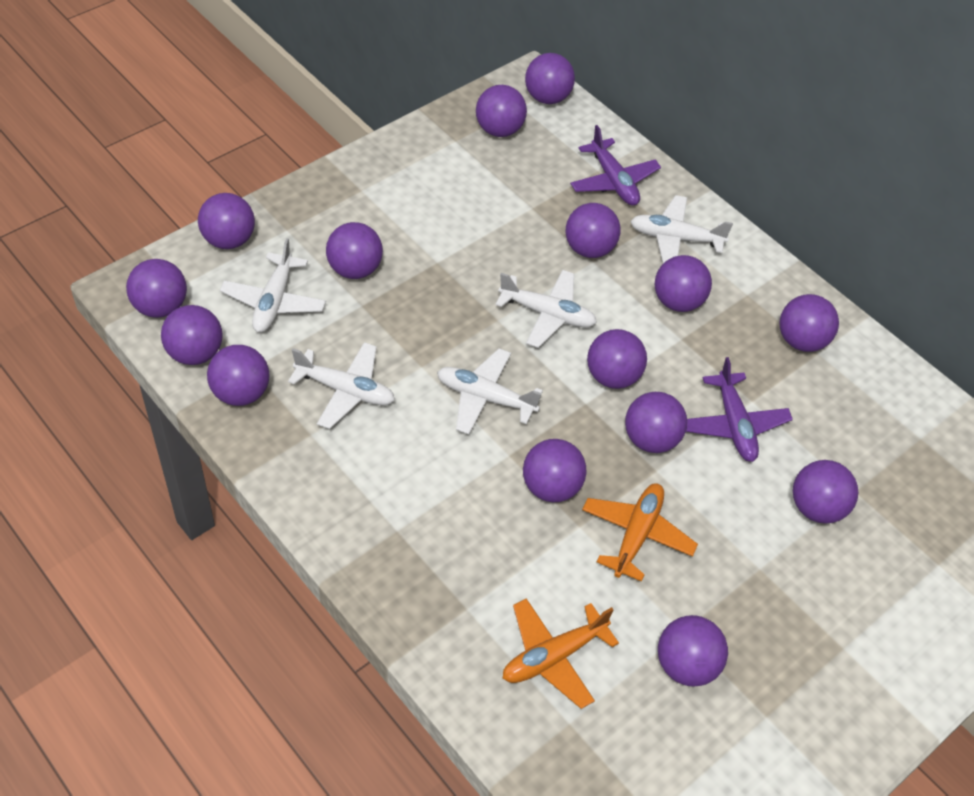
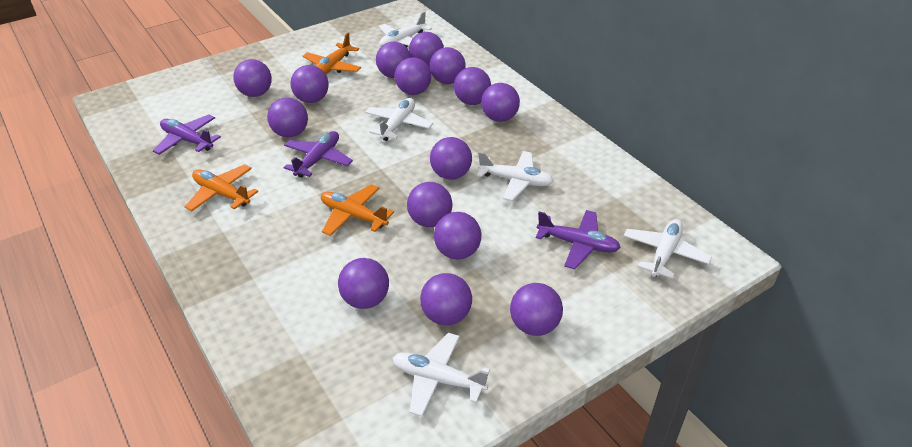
orange plane: [503,598,619,709] [582,483,698,582] = 2 -> [185,164,258,211] [303,33,361,74] [321,184,394,236] = 3
purple plane: [570,125,661,206] [686,357,793,462] = 2 -> [153,114,221,155] [283,131,353,178] [536,210,621,269] = 3

